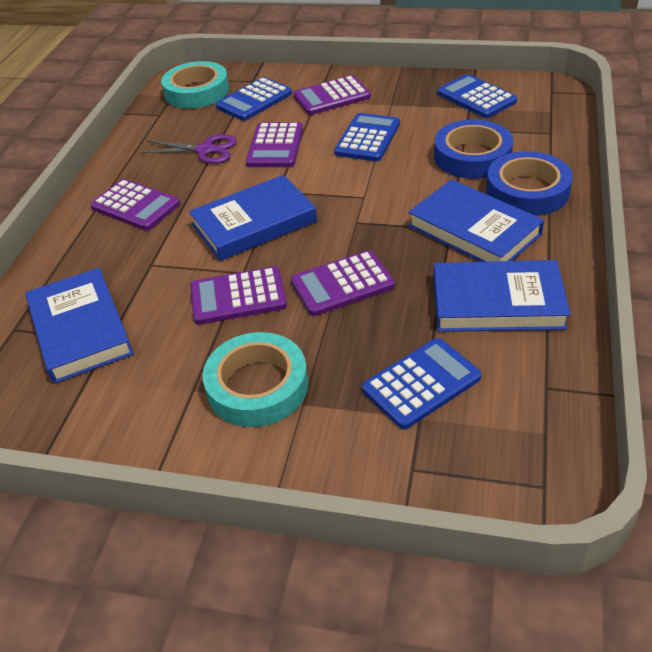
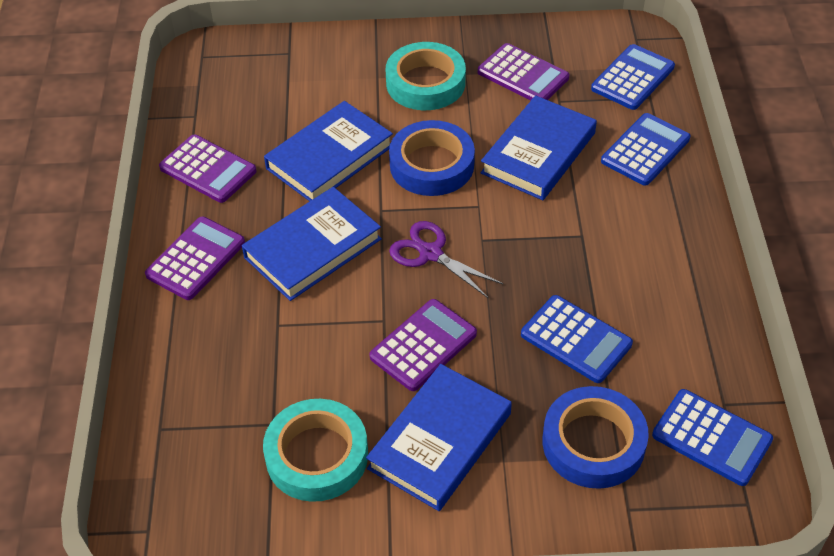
purple calculator: [90,179,180,231] [190,266,287,325] [246,122,303,167] [291,250,395,316] [293,75,371,115] = 5 -> [145,217,245,300] [159,134,257,203] [369,299,477,391] [478,43,569,101] = 4

